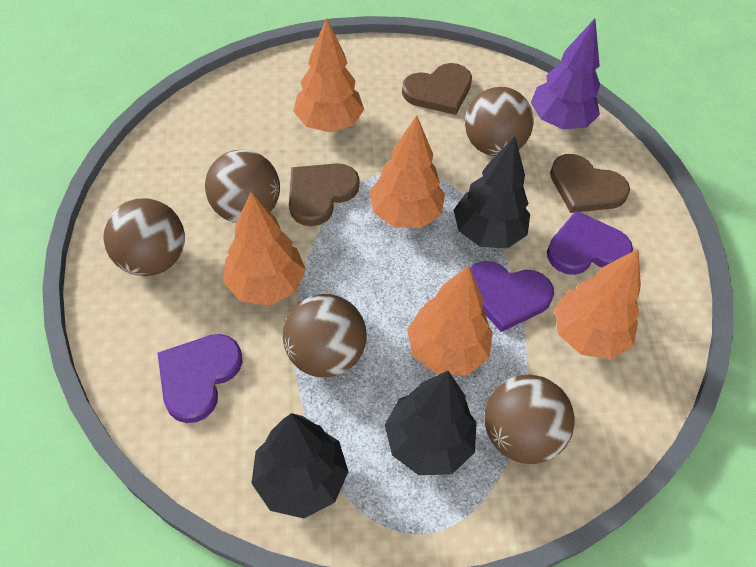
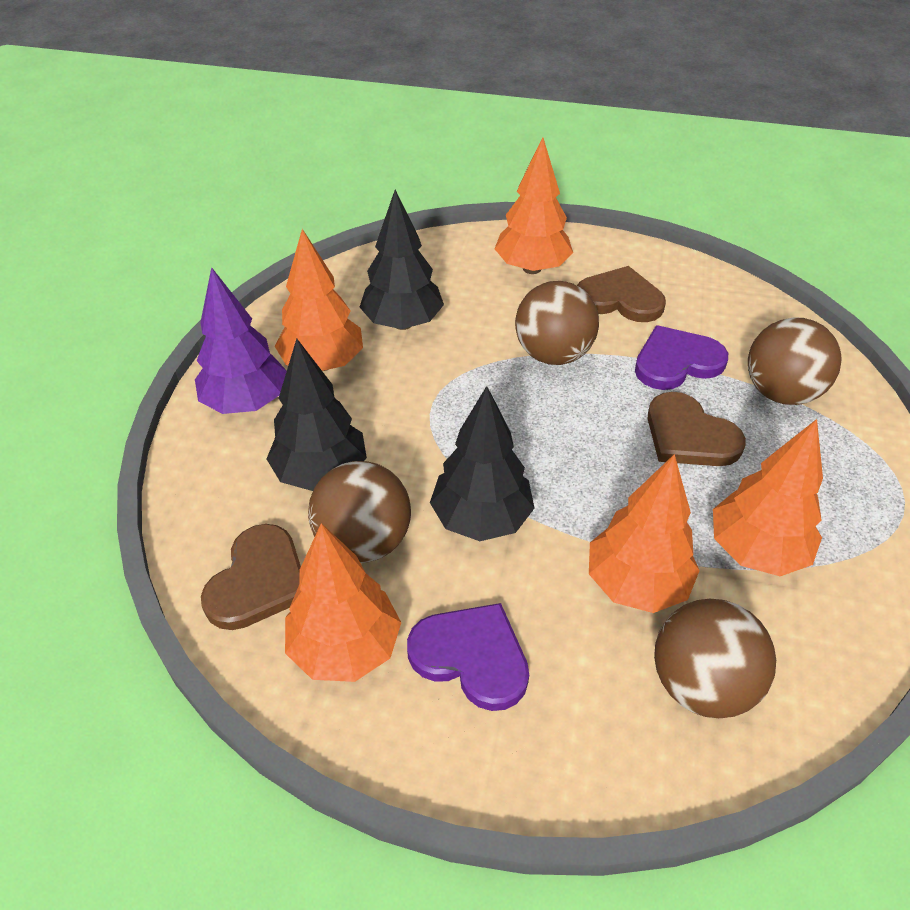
brown ball: [103,198,185,276] [205,150,280,223] [283,294,367,377] [465,87,534,156] [485,374,575,464] = 5 -> [308,461,411,563] [515,281,599,365] [654,599,776,718] [748,317,841,405] = 4
purple heart: [158,334,242,423] [470,261,554,332] [547,211,633,275] = 3 -> [407,603,529,711] [635,325,728,390] = 2

